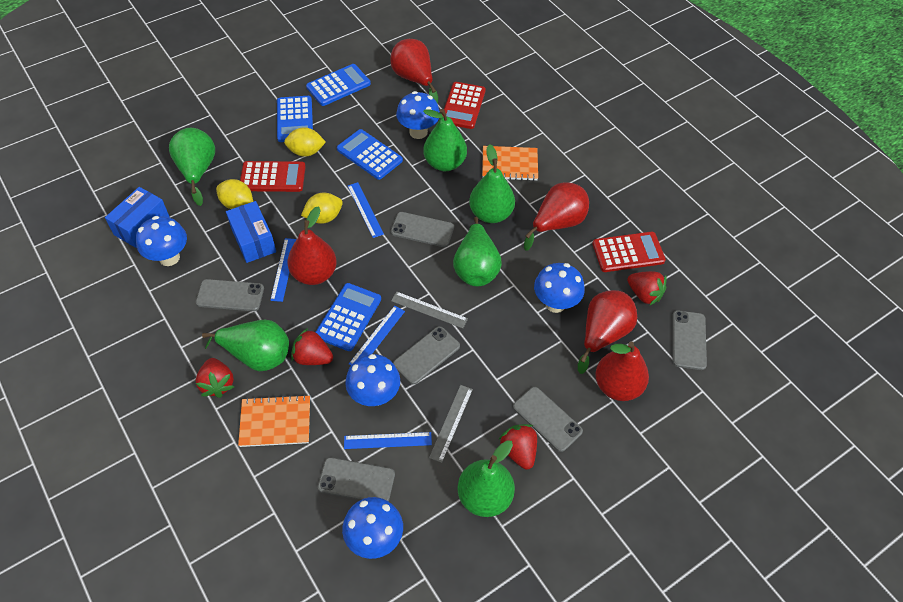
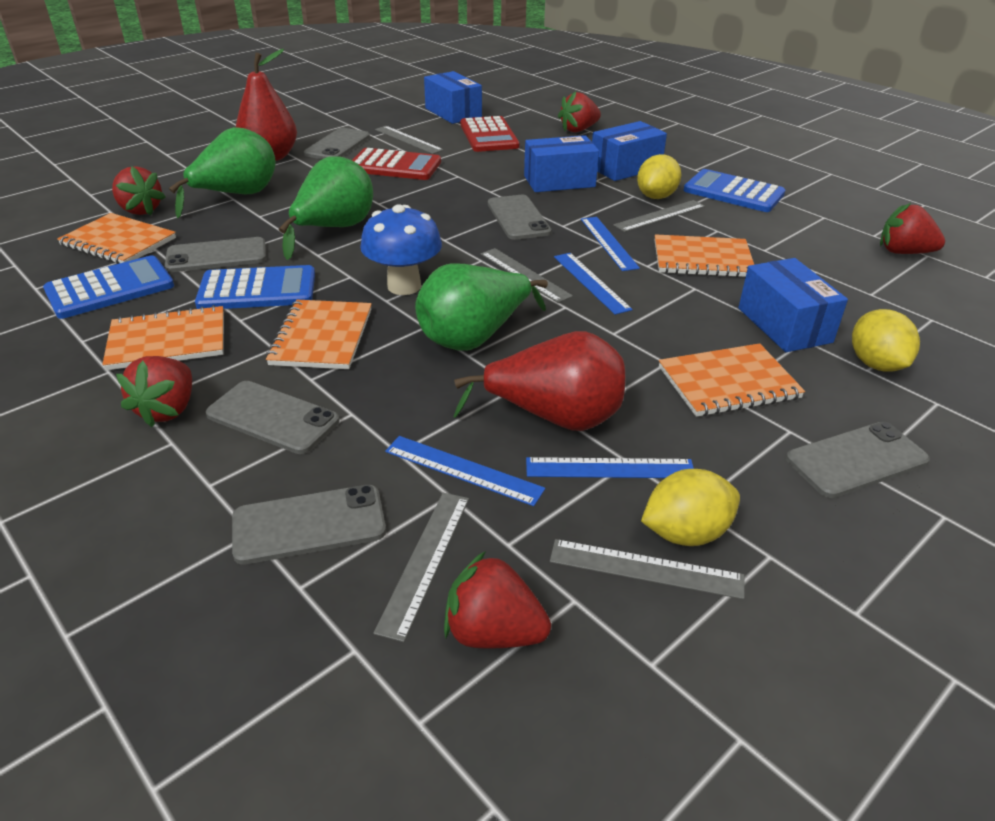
blue box: [105,187,170,248] [226,201,276,263] = 2 -> [424,71,482,124] [524,135,599,192] [592,121,667,181] [738,258,848,352] = 4
blue calculator: [277,96,313,142] [306,64,371,106] [316,283,381,351] [337,129,403,180] = 4 -> [43,255,174,319] [195,265,315,309] [683,169,785,212] = 3
blue mushroom: [136,216,187,266] [342,497,403,559] [345,354,400,406] [396,91,440,139] [534,263,585,313] = 5 -> [360,204,442,295] = 1
green pear: [169,128,215,206] [202,320,289,371] [423,109,467,171] [453,217,502,286] [458,440,515,517] [469,144,515,223] = 6 -> [169,127,276,218] [279,156,373,260] [415,263,548,351] = 3
grey ruler: [391,291,468,328] [429,385,473,463] = 2 -> [373,492,469,642] [375,126,444,154] [481,248,573,303] [550,539,744,599] [613,200,705,232] = 5
orange notebook: [238,395,310,447] [482,146,538,181] = 2 -> [57,213,176,264] [102,305,224,370] [266,300,372,369] [655,234,754,277] [659,343,805,417] = 5
red calculator: [240,161,306,192] [442,82,486,129] [592,232,666,272] = 3 -> [352,148,441,180] [460,116,519,152] = 2
red pear: [287,206,337,285] [390,39,438,103] [524,182,589,251] [578,290,637,374] [595,342,649,401] = 5 -> [236,49,297,161] [453,331,625,431] = 2
red strawberry: [196,358,234,398] [291,328,333,365] [498,424,537,470] [627,271,667,306] = 4 -> [112,166,166,215] [116,356,192,427] [444,551,551,648] [558,91,601,132] [880,203,945,254] = 5

